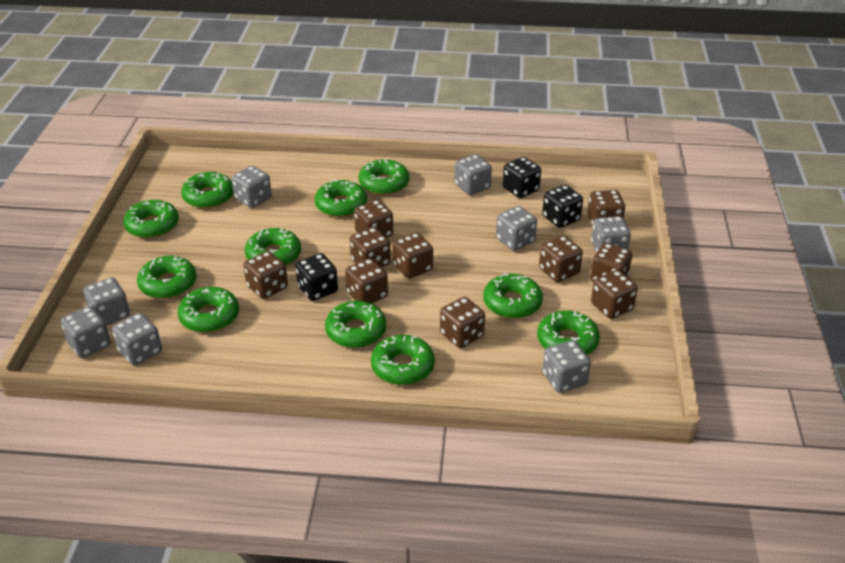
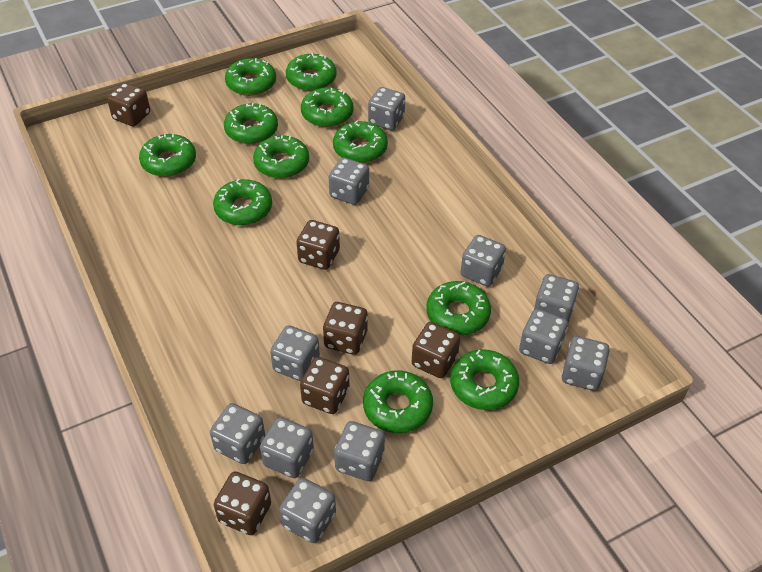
black dice: [295,253,338,301] [503,157,541,198] [542,185,583,228] = 3 -> none = 0
brown dice: [243,251,288,299] [345,258,388,304] [350,227,391,267] [354,200,393,238] [392,232,433,279] [440,297,485,348] [539,236,583,282] [588,190,625,226] [590,243,632,282] [591,270,638,319] = 10 -> [107,83,150,126] [214,472,271,535] [297,220,340,270] [300,357,349,414] [323,302,368,355] [412,322,460,378] = 6
grey dice: [61,306,111,358] [83,277,130,326] [112,313,162,365] [231,166,272,208] [454,154,492,195] [496,206,537,251] [542,340,591,393] [591,216,631,253] = 8 -> [210,403,265,464] [260,417,314,478] [270,325,320,381] [279,478,336,543] [329,157,369,205] [334,421,385,481] [368,87,405,131] [461,235,506,287] [519,309,568,364] [533,274,579,323] [562,336,610,391] = 11

